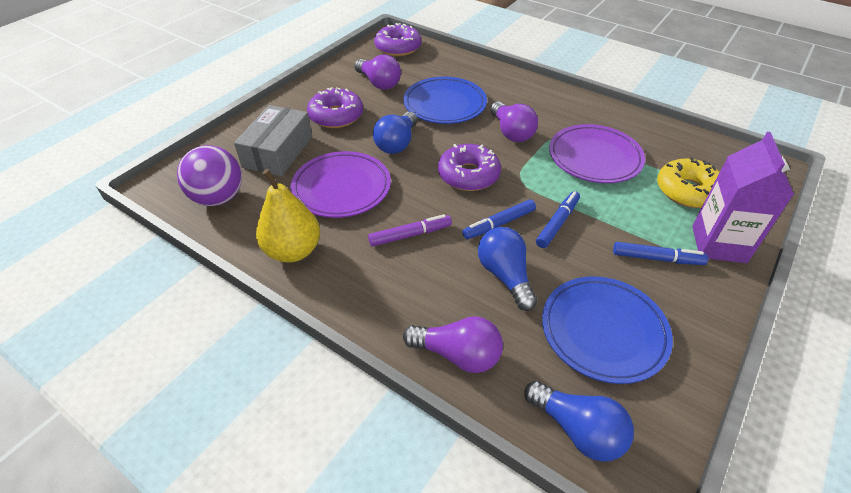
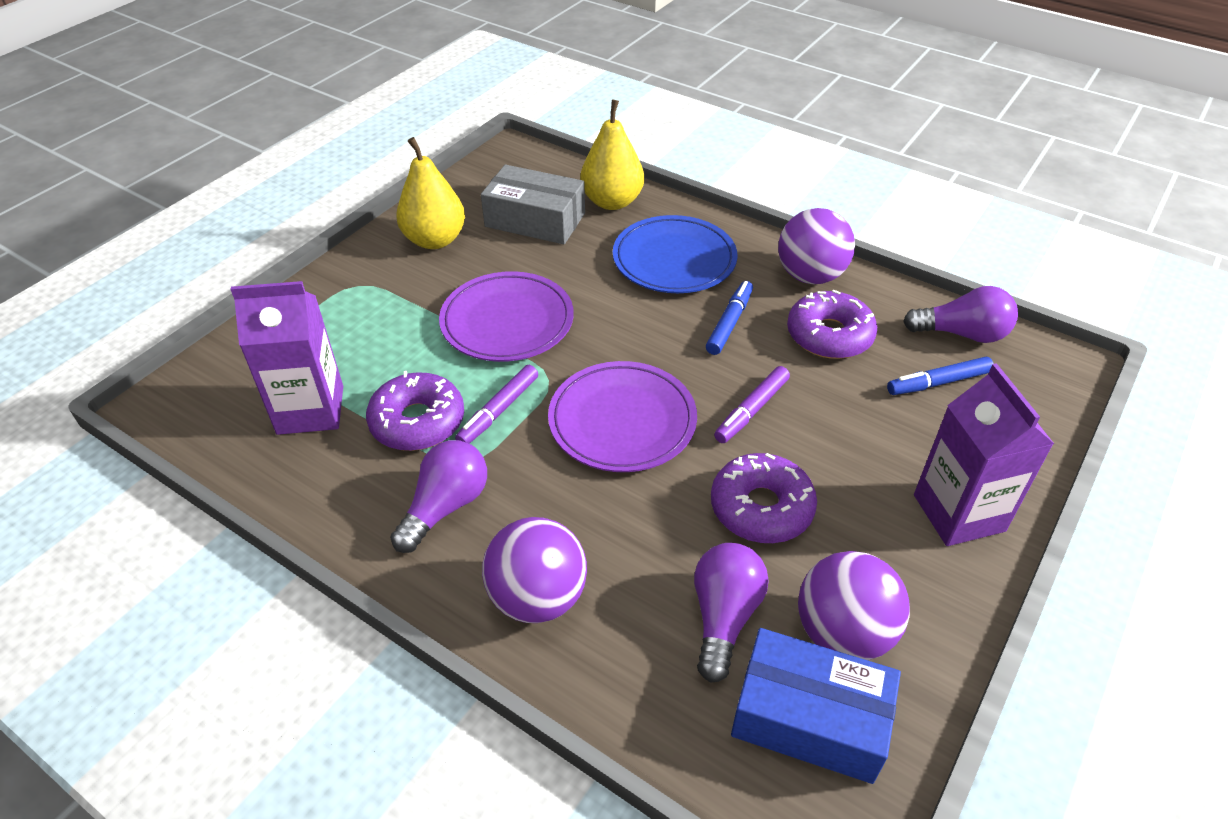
blue box: none = 0 -> [731,628,901,784] = 1
blue light bulb: [373,112,417,154] [478,227,538,311] [524,381,634,462] = 3 -> none = 0
blue marker: [462,199,536,239] [536,191,580,248] [613,242,708,265] = 3 -> [706,281,753,355] [887,357,994,395] = 2
blue plate: [403,77,487,124] [542,276,673,384] = 2 -> [613,215,737,293] = 1
purple ball: [177,145,242,206] = 1 -> [482,517,587,623] [778,208,855,284] [798,551,910,660] = 3
purple carton: [692,132,794,263] = 1 -> [230,281,343,435] [914,363,1054,546] = 2
purple marker: [368,214,452,247] = 1 -> [455,365,538,444] [714,366,790,443] = 2
yellow donut: [657,157,720,208] = 1 -> none = 0
yellow pear: [256,169,320,263] = 1 -> [396,137,465,249] [580,99,644,210] = 2

